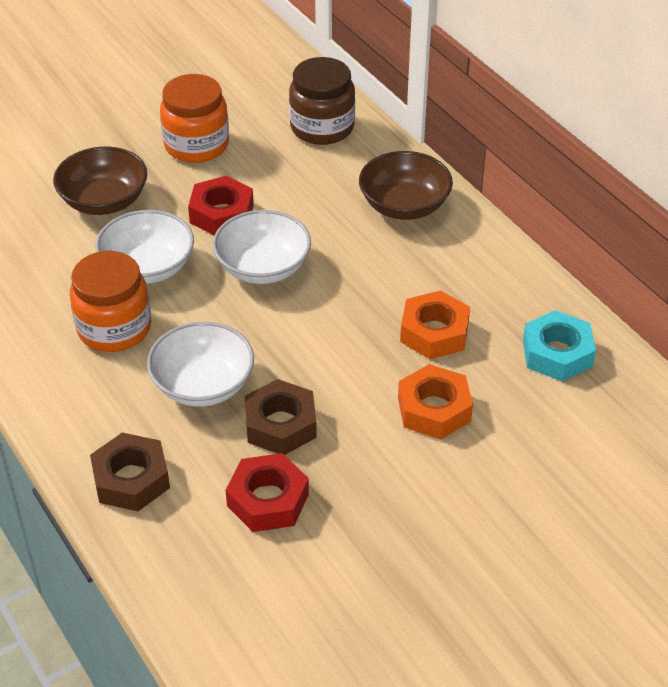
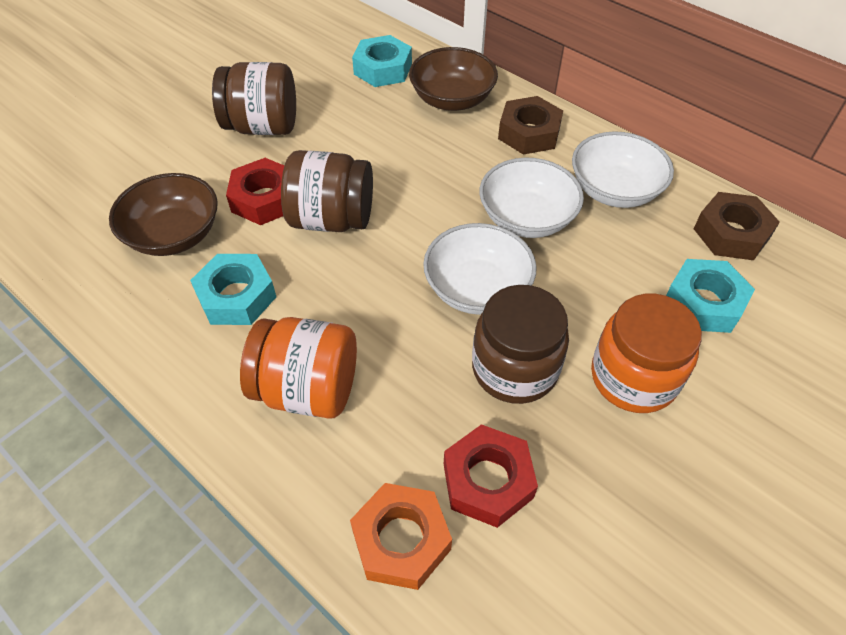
brown jar: [289,57,355,145] = 1 -> [212,62,296,135] [281,150,373,232] [472,285,569,404] = 3
orange nut: [398,364,473,439] [400,290,470,359] = 2 -> [350,483,452,590] = 1
turquoise nut: [523,310,596,382] = 1 -> [190,254,276,325] [352,35,412,87] [666,259,755,333] = 3

